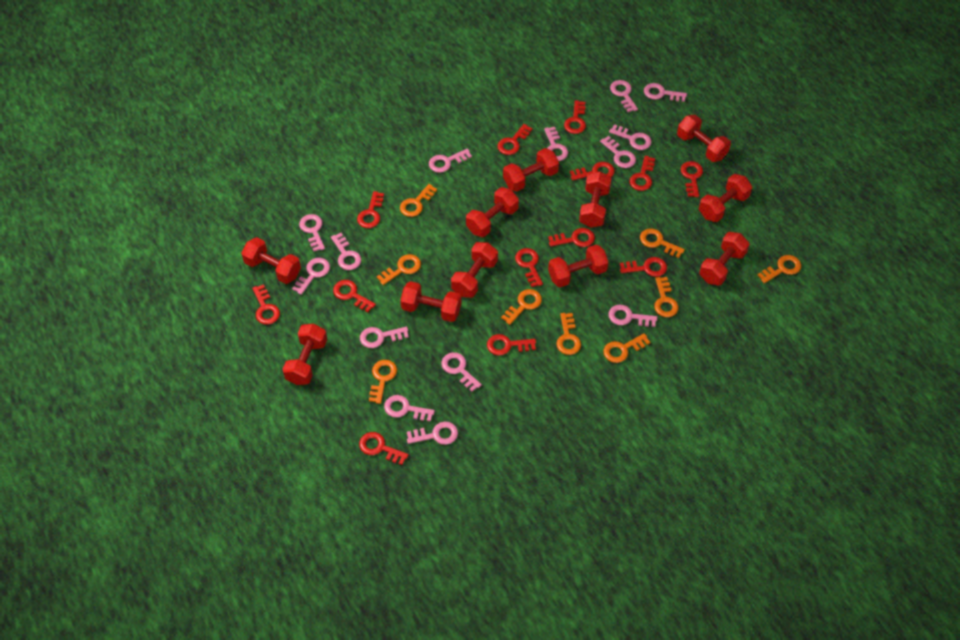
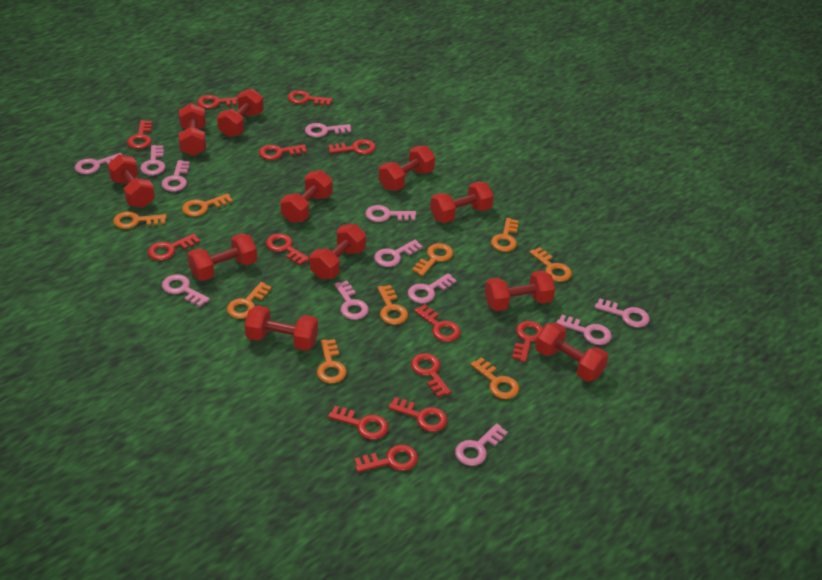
pink key: [292,258,330,295] [299,214,325,252] [331,233,361,270] [360,326,409,348] [384,395,435,422] [407,421,458,445] [429,149,472,173] [441,352,482,392] [544,127,568,161] [600,136,636,168] [608,304,657,327] [609,124,652,150] [610,80,638,112] [644,83,687,102] = 14 -> [75,153,122,174] [140,145,165,175] [162,160,190,192] [162,274,210,307] [305,123,351,137] [334,281,369,320] [365,205,416,222] [374,239,423,267] [408,273,457,303] [455,423,508,466] [557,315,612,345] [595,299,650,328] = 12

